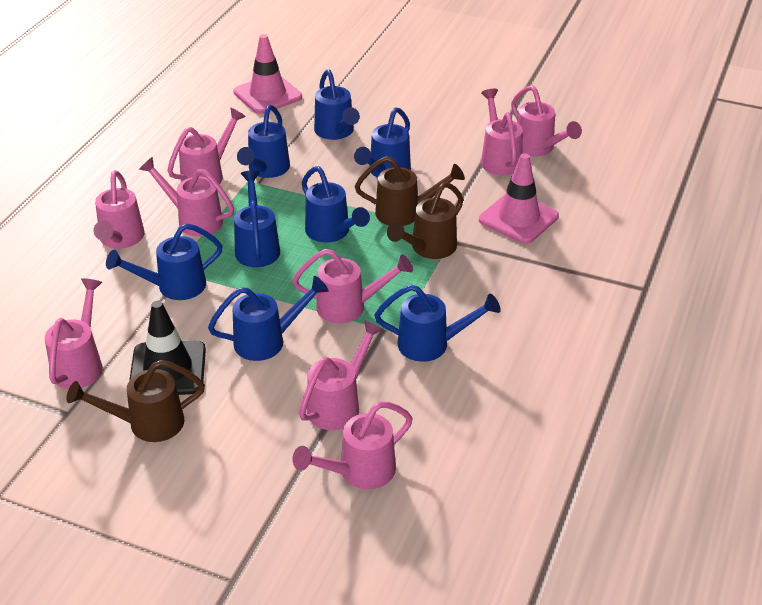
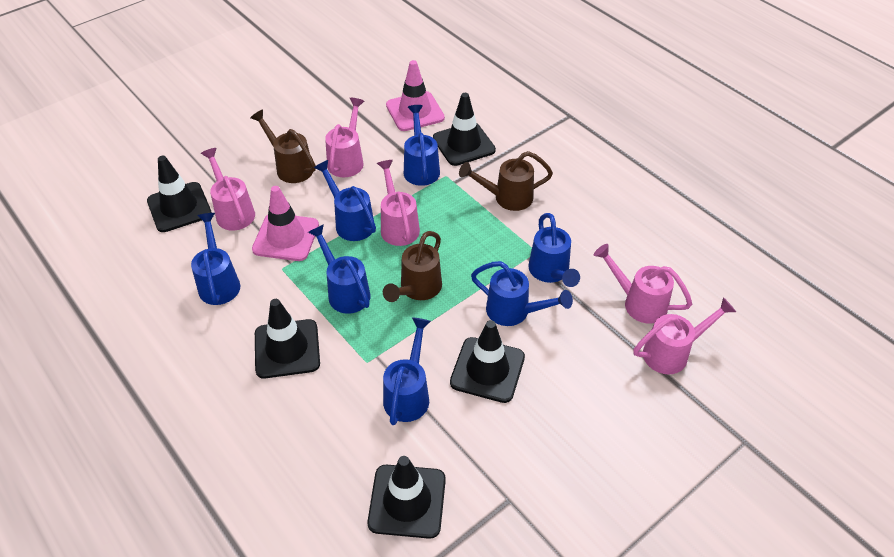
black traffic cone: [129,301,206,395] = 1 -> [147,156,212,232] [255,299,320,378] [367,456,446,539] [433,93,496,166] [450,320,525,403] = 5
blue watering can: [106,223,223,300] [208,276,329,361] [234,170,280,267] [237,105,290,178] [302,166,370,243] [314,69,360,140] [354,108,411,178] [374,285,501,362] = 8 -> [191,213,240,305] [308,224,370,314] [314,160,376,241] [383,317,431,425] [404,105,440,186] [471,261,573,326] [528,213,580,287] = 7
pink watering can: [45,278,103,389] [93,170,145,249] [139,157,234,237] [167,108,246,184] [292,249,413,323] [292,402,413,489] [299,320,384,430] [481,89,523,175] [511,85,582,156] = 9 -> [201,148,255,231] [325,98,364,177] [377,160,420,246] [594,244,692,323] [633,297,736,374] = 5

